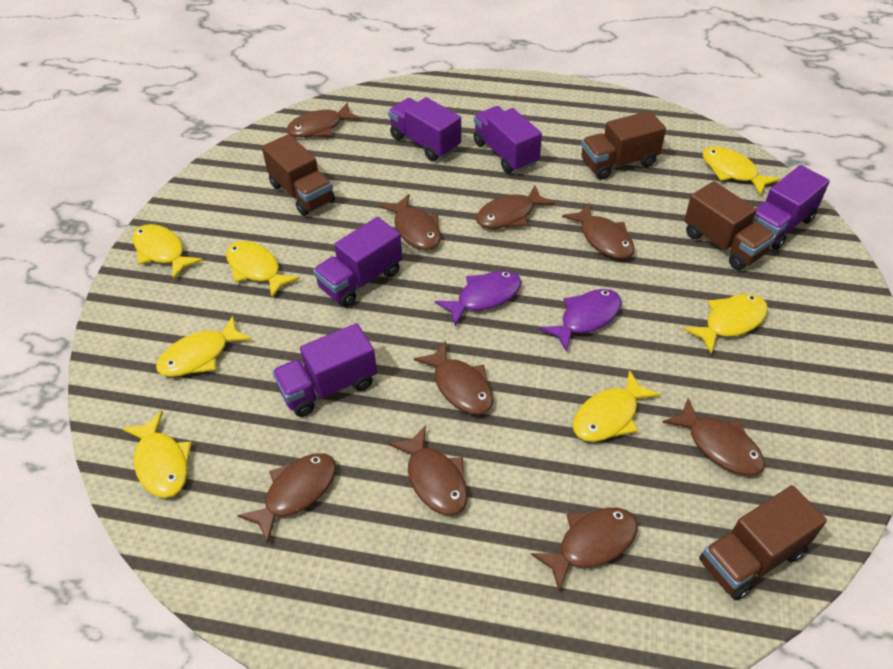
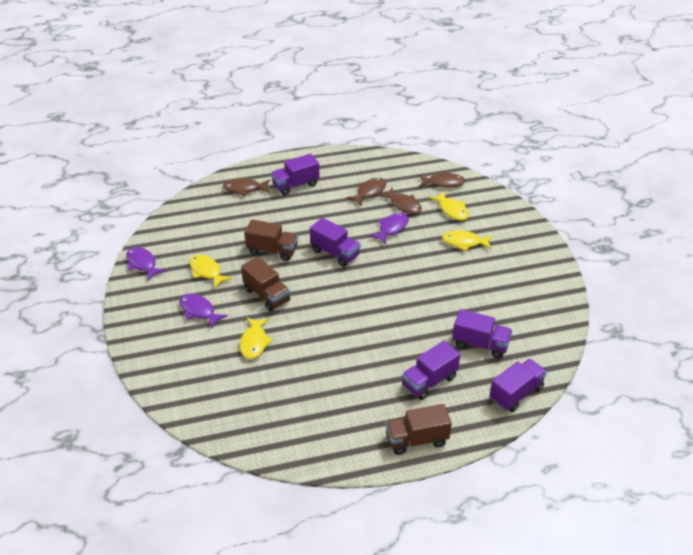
brown fish: [237,453,336,544] [286,102,361,137] [379,194,441,250] [388,425,468,516] [414,341,494,415] [476,185,555,229] [531,508,637,592] [562,203,635,259] [662,398,765,476] = 9 -> [223,178,270,196] [346,178,386,206] [378,188,422,214] [419,171,465,188] = 4
brown truck: [262,134,335,216] [581,111,666,180] [684,181,776,270] [699,485,827,600] = 4 -> [241,257,290,312] [244,219,298,261] [385,404,452,455] = 3
purple fish: [435,271,521,326] [539,289,622,352] = 2 -> [126,247,167,280] [179,294,228,329] [369,212,409,244] = 3
yellow fish: [122,411,192,498] [132,224,203,280] [156,316,252,377] [226,241,300,298] [573,370,661,442] [683,294,768,354] [702,146,780,196] = 7 -> [189,255,232,288] [240,317,273,359] [429,191,469,221] [442,230,492,251] = 4

